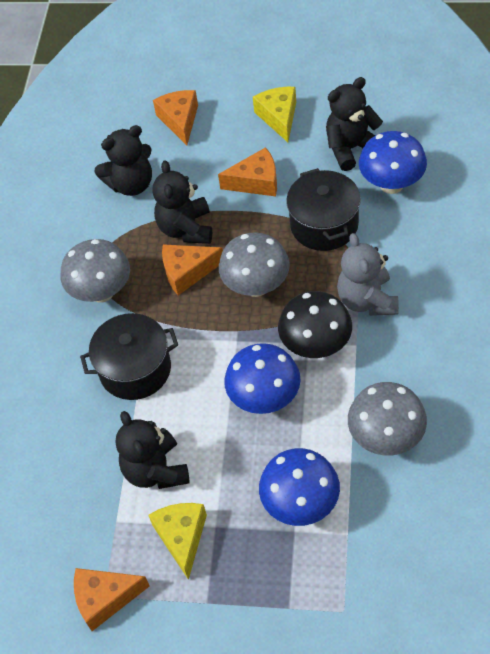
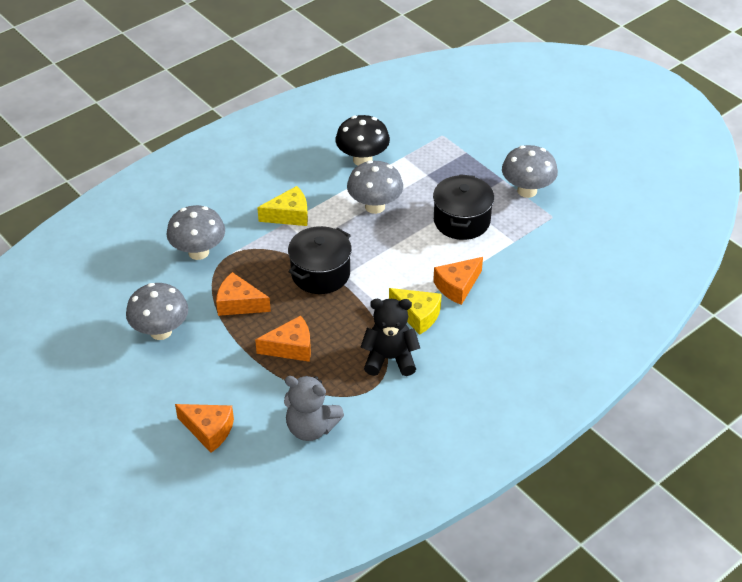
black teddy bear: [94,125,152,196] [116,411,190,489] [153,160,212,244] [326,77,383,171] = 4 -> [361,299,420,376] = 1
blue mushroom: [224,343,301,414] [259,448,340,526] [359,131,427,194] = 3 -> none = 0
grey mushroom: [61,239,130,303] [219,232,290,297] [348,382,427,455] = 3 -> [126,283,188,340] [166,205,225,260] [347,160,403,214] [502,145,558,198] = 4

